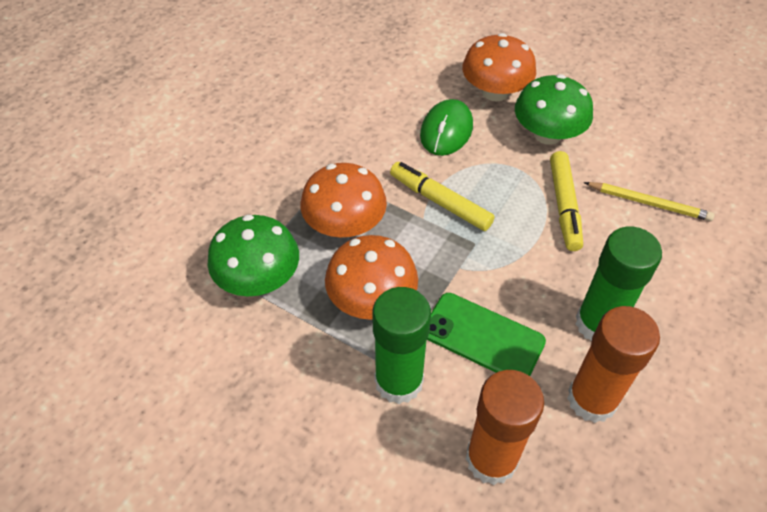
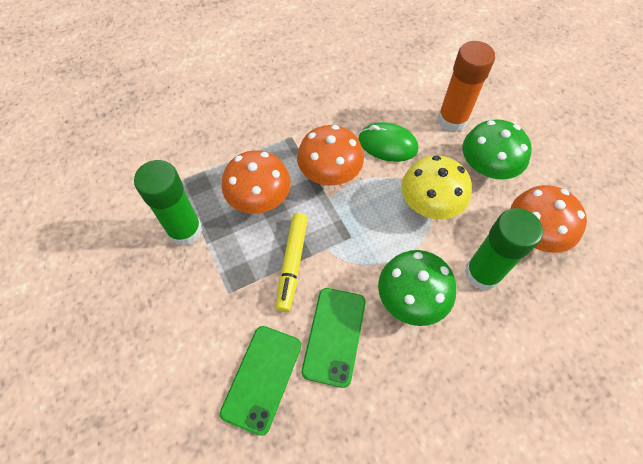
green phone: [427,293,546,376] = 1 -> [220,326,301,436] [302,288,366,388] = 2
orange glue stick: [466,370,544,485] [567,306,660,423] = 2 -> [438,41,495,132] = 1
yellow marker: [390,162,495,231] [550,151,583,251] = 2 -> [276,213,308,312] = 1
yellow mushroom: none = 0 -> [401,155,472,220] = 1
yellow pencil: [584,182,715,221] = 1 -> none = 0

